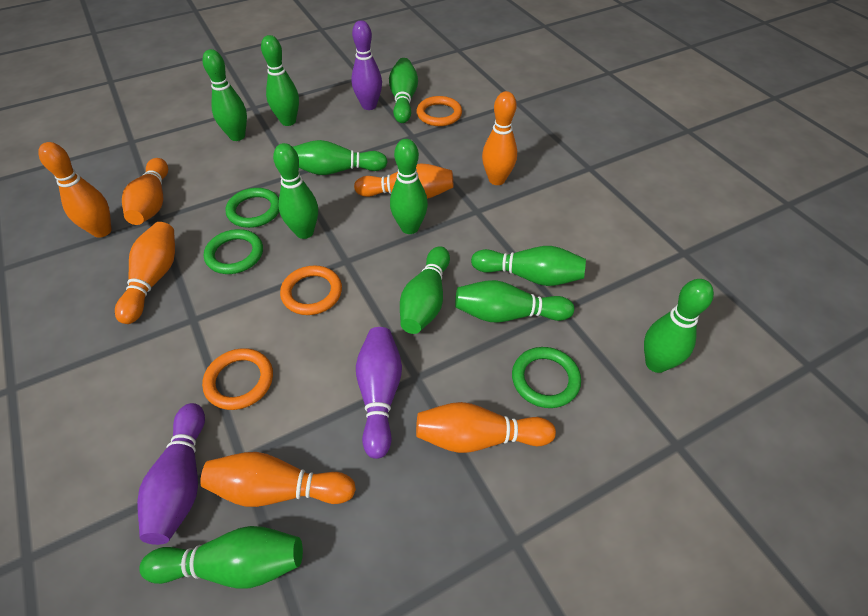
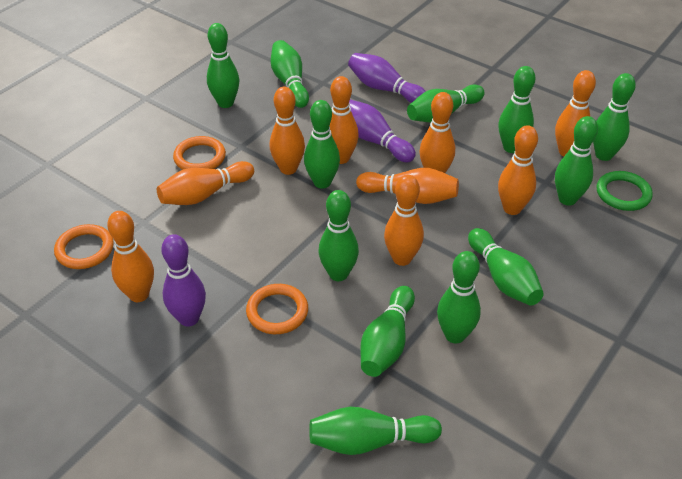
green bowling pin: [139,526,303,588] [202,49,247,141] [261,35,299,126] [273,143,318,239] [293,140,388,175] [389,58,418,123] [390,139,428,234] [400,246,450,334] [455,280,574,322] [471,246,586,286] [644,279,714,373] = 11 -> [207,23,239,108] [271,40,309,108] [304,100,340,189] [309,407,442,455] [319,190,359,281] [360,286,415,377] [407,84,484,123] [437,251,481,343] [468,228,544,306] [498,66,535,153] [555,116,598,206] [593,73,636,161] = 12
green ring: [204,229,263,274] [226,188,279,228] [512,347,581,408] = 3 -> [596,171,653,211] = 1
orange bowling pin: [38,142,112,238] [115,222,175,324] [122,158,168,225] [200,452,356,507] [354,164,453,199] [416,402,556,453] [482,91,517,185] = 7 -> [107,211,154,302] [157,161,254,205] [270,87,305,175] [330,76,359,164] [356,168,459,204] [384,175,424,266] [419,92,455,173] [498,125,538,215] [555,70,596,157] = 9

